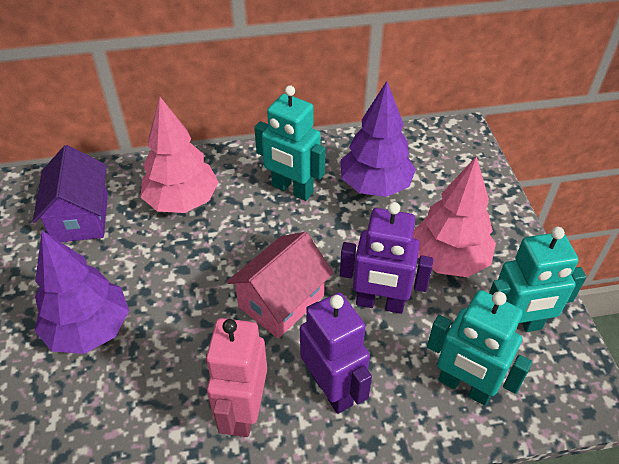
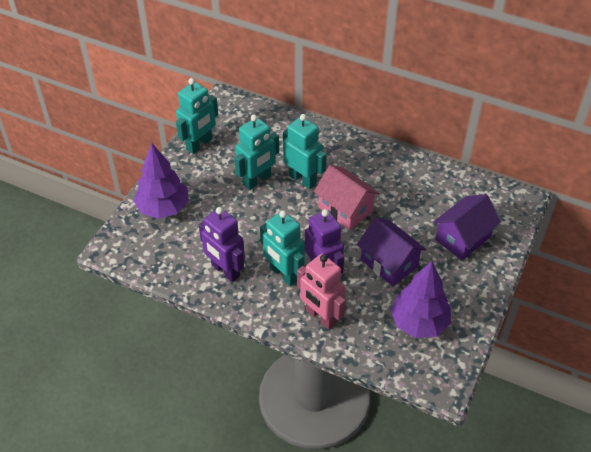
pink tree: [141,97,218,213] [413,156,496,277] = 2 -> none = 0
purple house: [33,145,108,242] = 1 -> [357,217,426,286] [433,194,501,260] = 2
turquoise robot: [254,85,326,201] [427,290,532,406] [489,227,587,332] = 3 -> [176,78,218,154] [234,115,279,190] [260,210,305,286] [283,114,327,189] = 4

